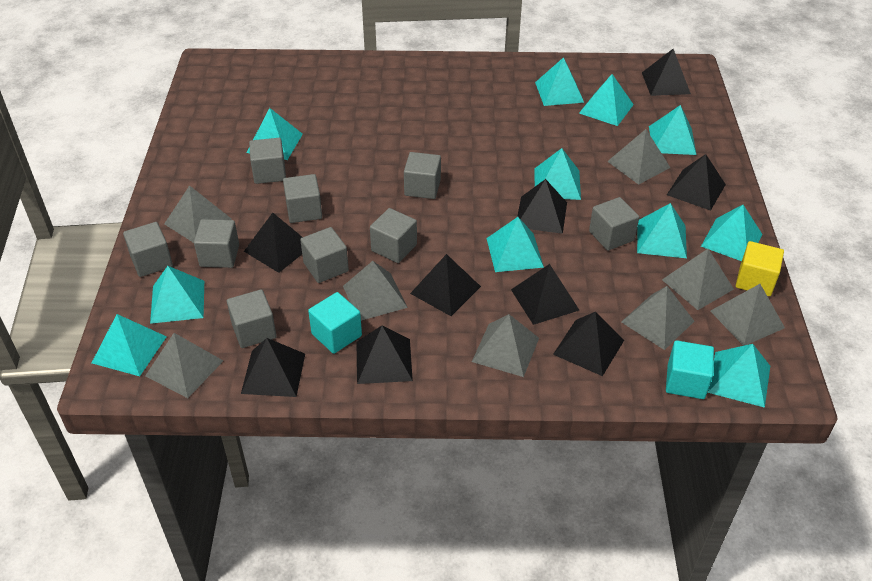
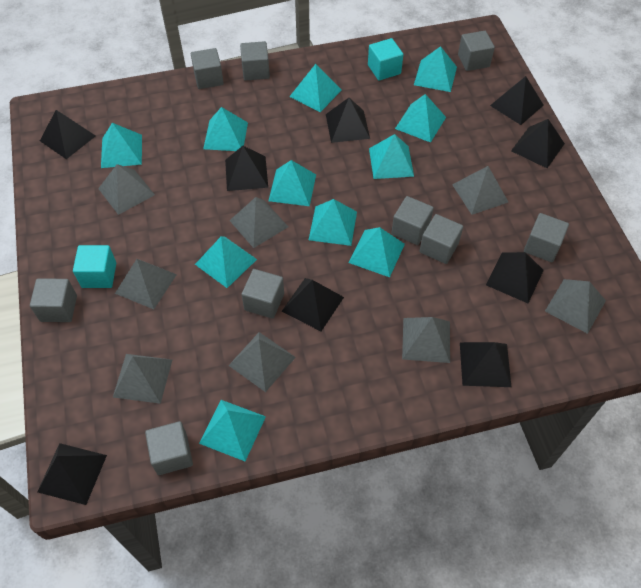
yellow cube: [736,241,784,296] = 1 -> none = 0

